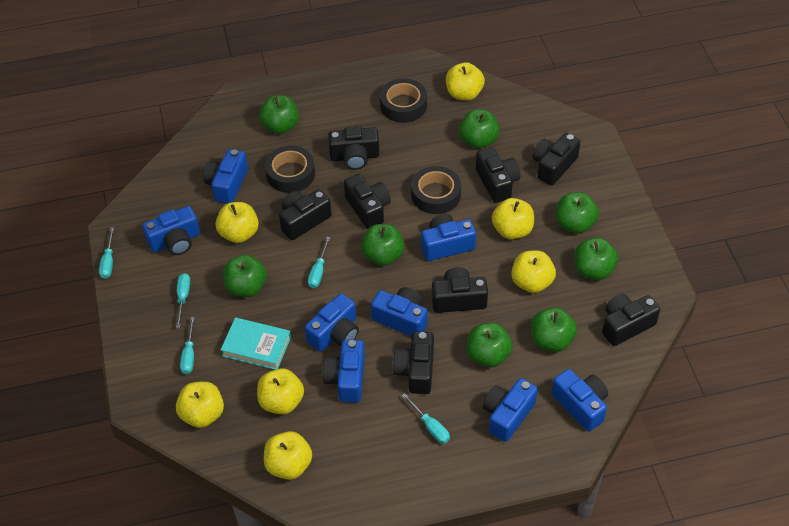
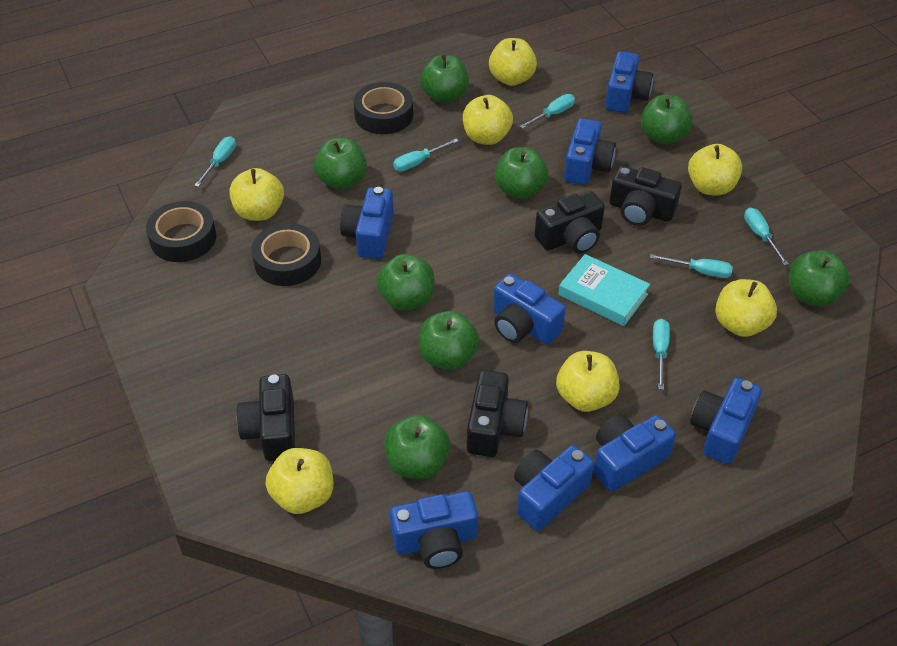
black camera: [279,189,331,240] [328,126,379,170] [344,174,391,229] [393,331,434,394] [432,267,488,313] [476,148,521,203] [533,133,580,186] [602,294,660,346] = 8 -> [236,374,295,461] [467,370,528,457] [535,191,605,253] [609,166,682,226] = 4
turquoise screwdriver: [99,227,114,279] [176,273,190,328] [180,317,195,374] [308,237,330,288] [402,393,450,444] = 5 -> [194,136,236,187] [393,139,459,171] [520,94,575,129] [650,254,733,278] [653,319,670,390] [744,208,789,265] = 6

